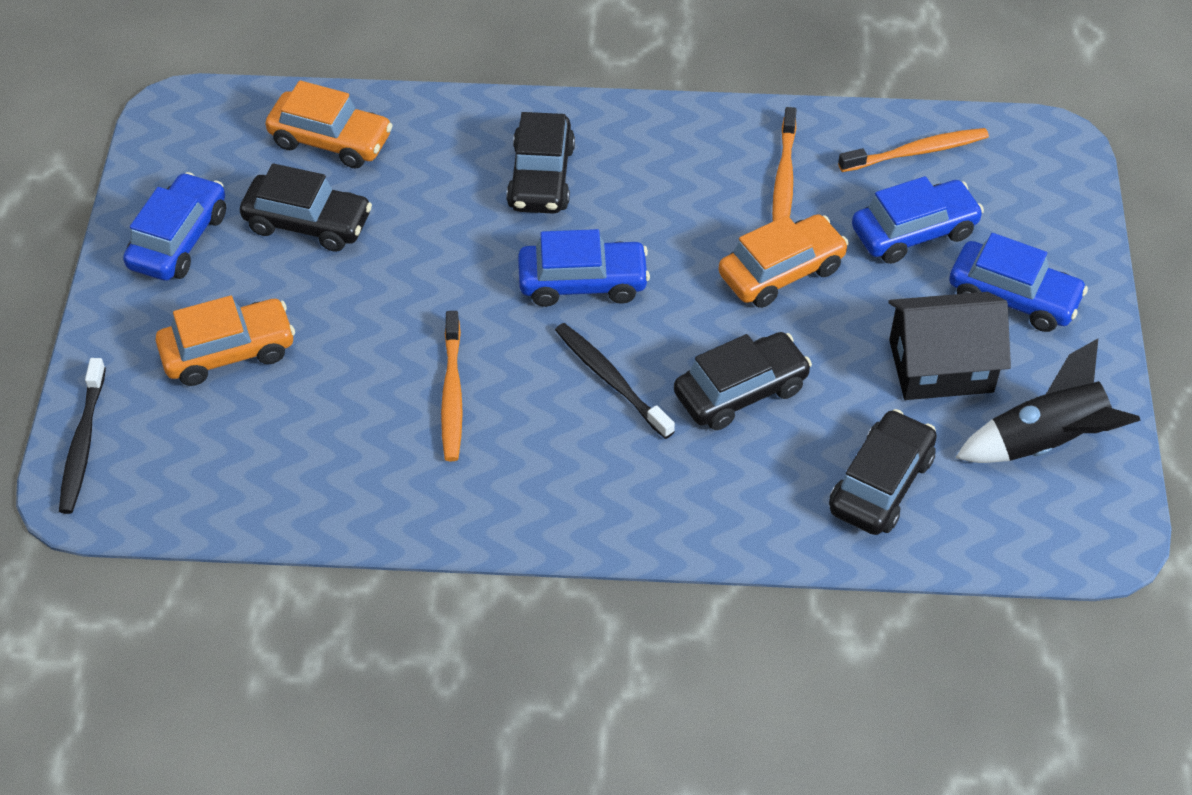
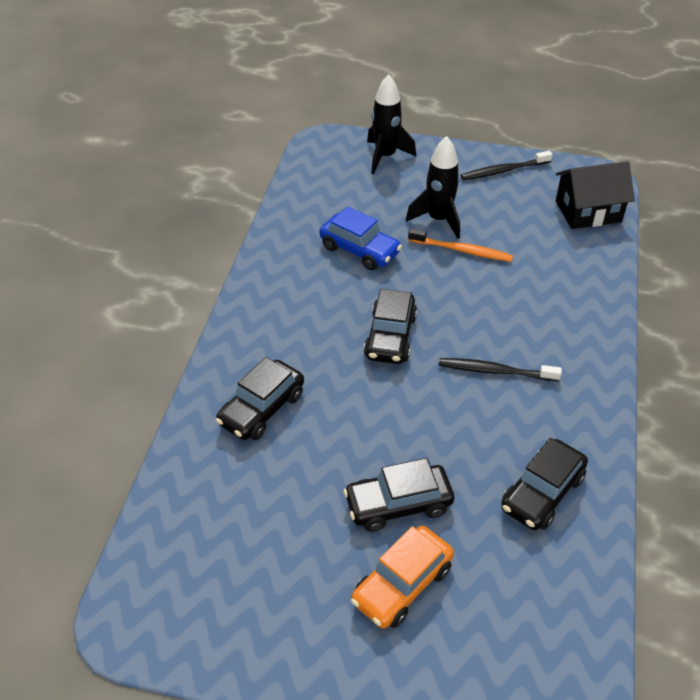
black rocket: [955,339,1141,463] = 1 -> [367,74,416,174] [406,136,460,239] = 2
blue car: [123,172,226,281] [518,229,650,307] [852,176,984,264] [949,233,1088,332] = 4 -> [320,207,402,270] = 1
orange car: [155,296,295,386] [265,80,393,169] [718,214,849,308] = 3 -> [351,526,454,628] = 1
orange toothbrush: [441,311,463,461] [772,107,797,221] [838,128,989,172] = 3 -> [408,228,513,262] = 1

